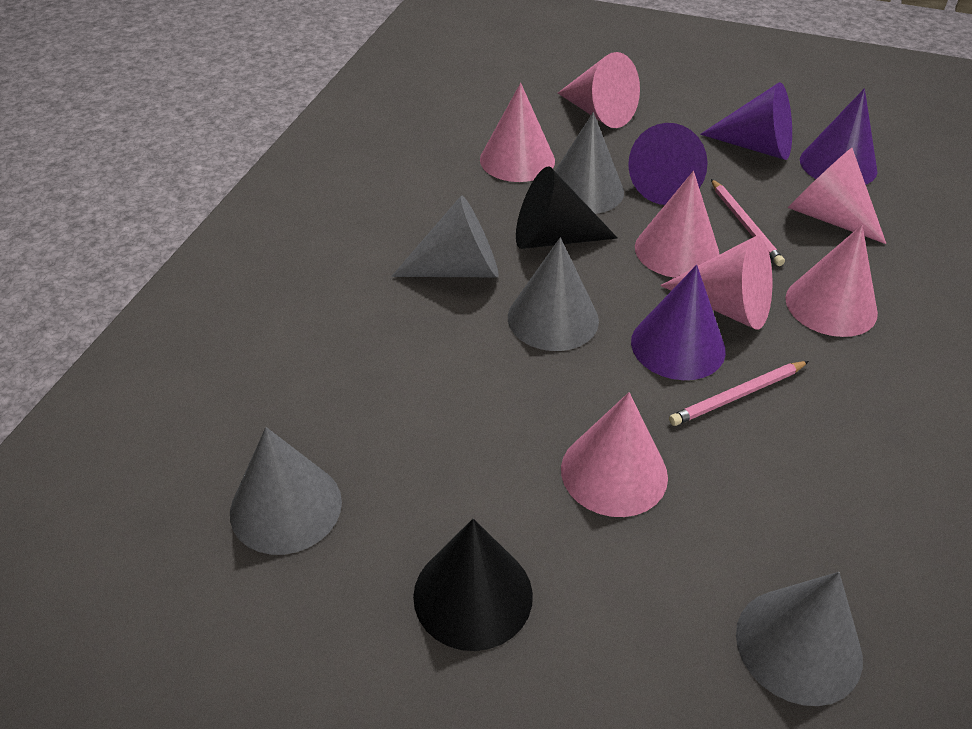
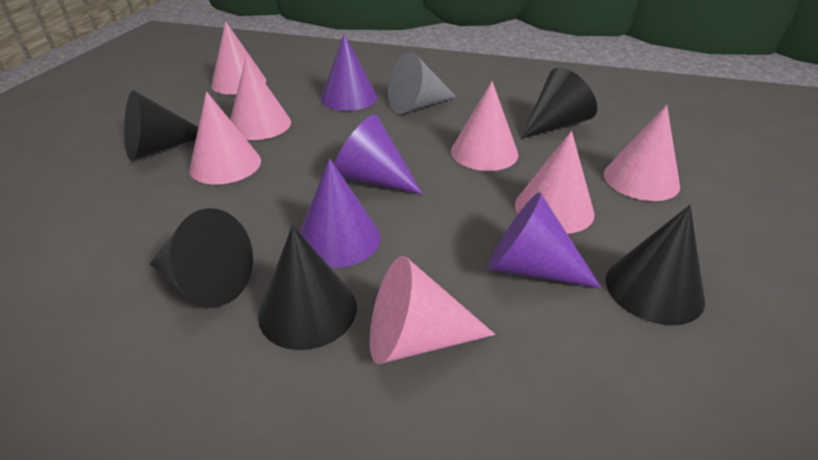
black cone: [413,519,533,651] [516,166,617,249] = 2 -> [124,90,198,161] [149,208,253,307] [258,225,357,350] [521,68,597,139] [606,205,705,325] = 5
grey cone: [230,427,342,555] [391,195,499,277] [508,237,599,351] [555,112,624,214] [736,572,863,706] = 5 -> [388,52,456,114] = 1
pink pencil: [669,361,809,426] [711,179,785,266] = 2 -> none = 0

